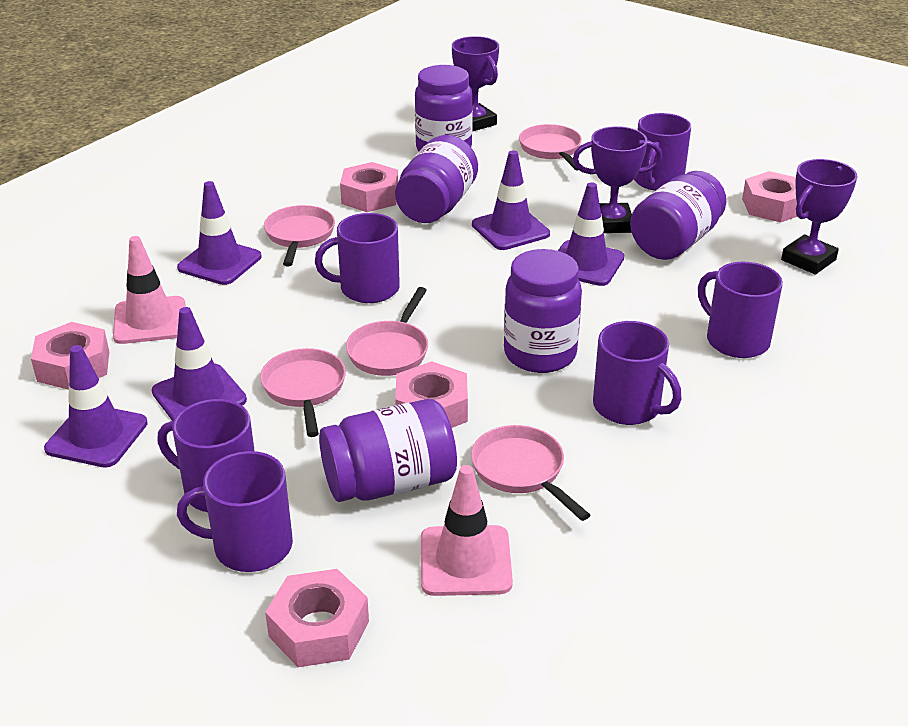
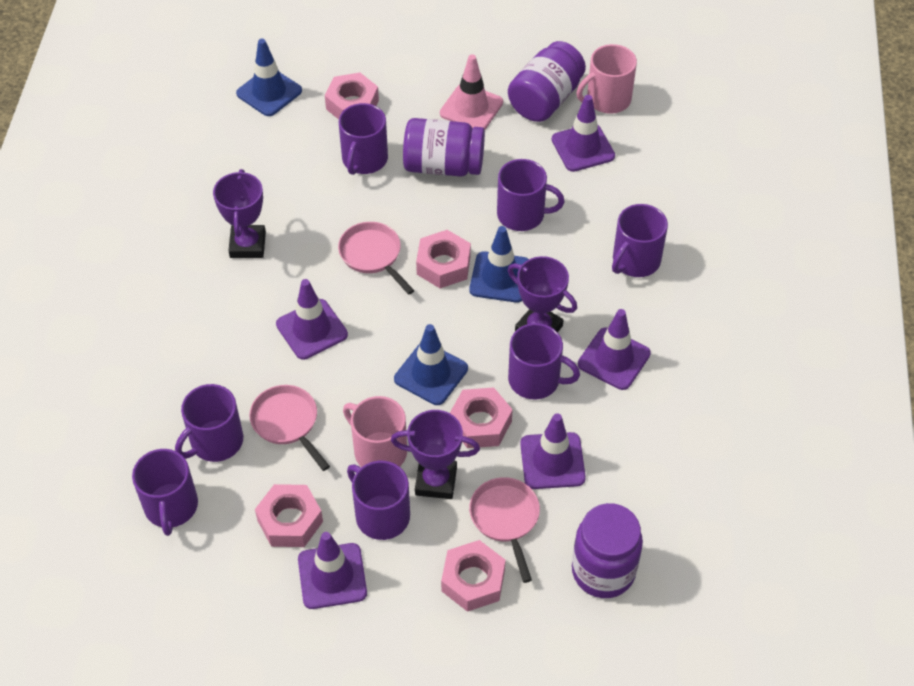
blue traffic cone: none = 0 -> [236,39,302,116] [394,324,468,405] [469,226,529,303] = 3
pink mug: none = 0 -> [343,396,407,467] [577,44,637,114] = 2
pink pan: [260,348,346,437] [264,205,335,266] [346,287,428,376] [471,425,590,521] [519,124,582,170] = 5 -> [249,385,330,471] [338,222,415,295] [469,477,540,583] = 3
pink traffic cone: [113,236,185,344] [421,465,513,596] = 2 -> [440,54,503,130] = 1
purple jar: [319,399,457,502] [395,135,478,223] [415,65,473,151] [504,249,582,373] [630,171,726,260] = 5 -> [403,118,485,177] [508,41,586,122] [572,503,643,598] = 3
purple mug: [157,399,255,512] [177,451,293,572] [315,213,400,303] [593,321,681,425] [634,113,691,191] [698,262,783,358] = 6 -> [132,449,198,536] [175,384,243,462] [339,103,388,175] [347,461,410,540] [497,159,565,231] [508,323,580,399] [612,204,668,277] = 7

